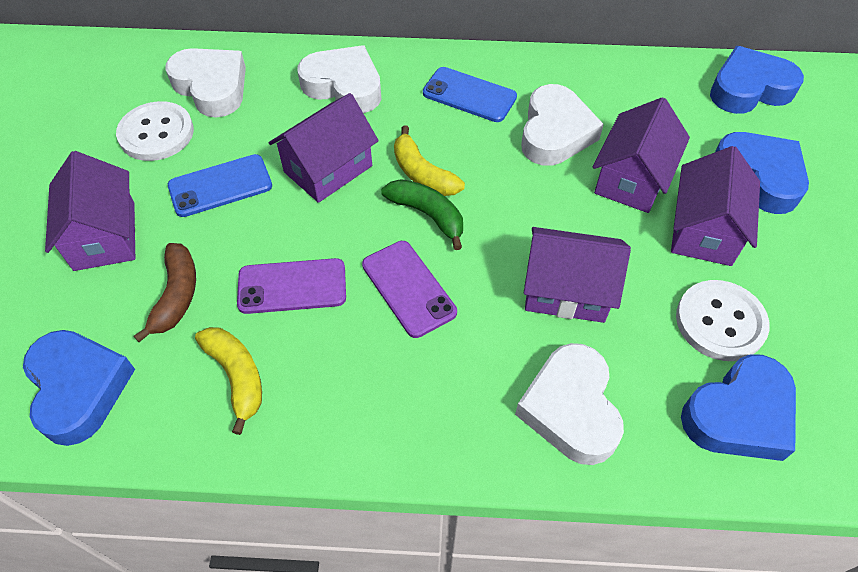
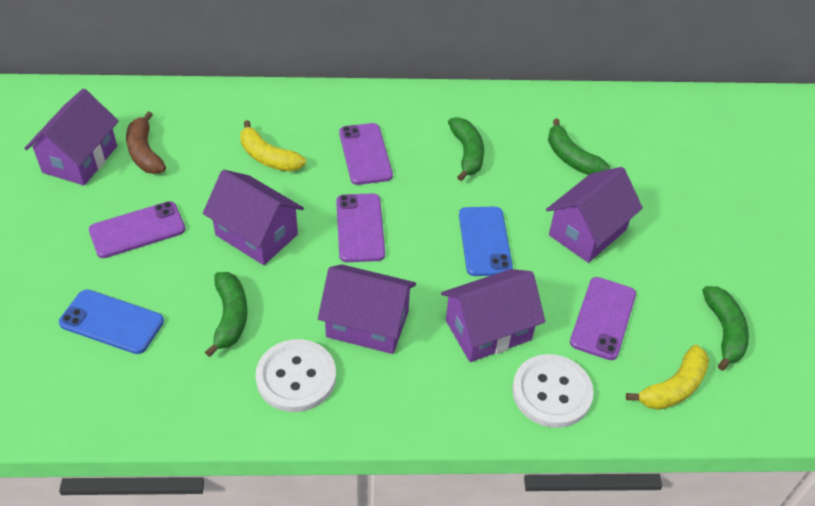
blue heart: [23,330,135,446] [681,354,796,461] [710,46,804,114] [715,132,809,214] = 4 -> none = 0
green banana: [381,179,463,250] = 1 -> [205,272,248,357] [448,117,484,181] [548,118,610,175] [702,286,749,371] = 4
purple phone: [237,258,346,314] [362,241,457,338] = 2 -> [89,201,186,258] [336,193,385,262] [339,123,393,185] [570,277,636,360] = 4
white heart: [166,48,246,118] [297,45,381,113] [515,343,624,465] [521,84,604,166] = 4 -> none = 0

